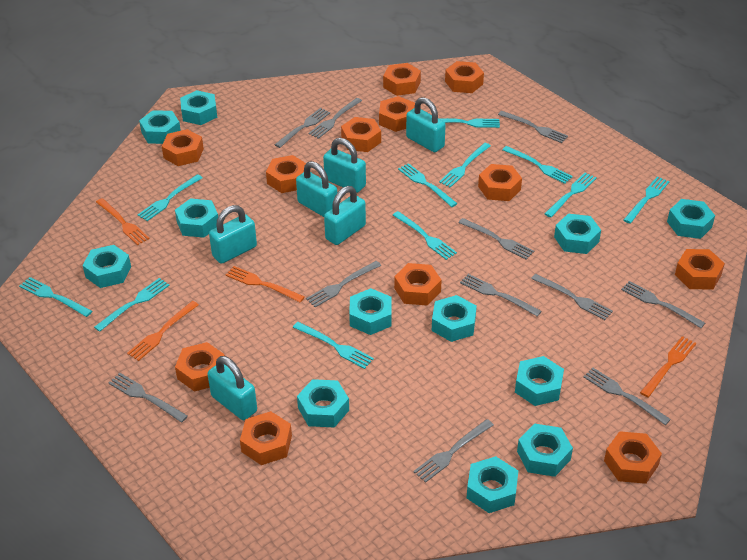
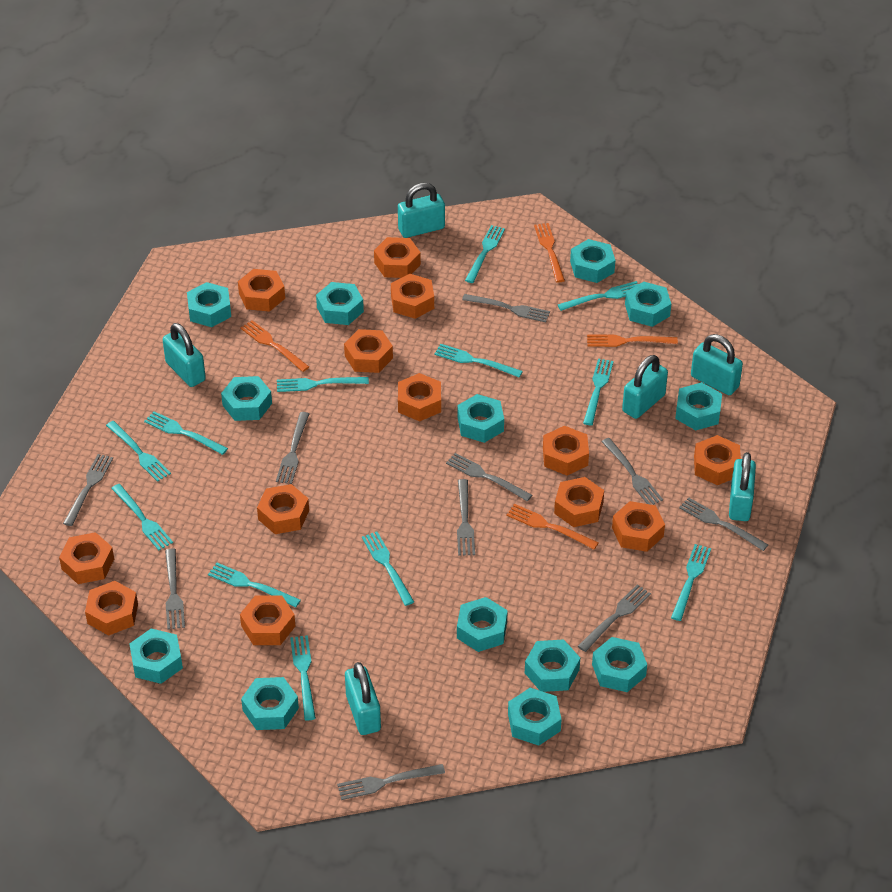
grey fork: [108,373,188,423] [275,108,330,148] [306,261,381,308] [308,98,362,139] [413,419,494,483] [458,218,534,260] [460,274,542,317] [498,111,568,143] [531,274,613,320] [583,368,671,425] [621,281,705,328] = 11 -> [63,454,113,526] [165,549,185,629] [276,412,309,484] [337,764,445,800] [446,453,532,501] [457,479,475,556] [462,294,550,323] [578,584,651,652] [602,438,663,505] [679,497,768,551] = 10
orange nut: [162,129,204,166] [175,342,225,392] [240,411,292,465] [266,155,306,193] [341,117,381,152] [379,96,415,132] [383,63,421,96] [394,263,442,306] [445,61,484,93] [478,164,522,201] [604,431,662,484] [675,249,725,290] = 12 -> [59,532,114,584] [85,581,138,636] [238,269,285,312] [240,595,295,645] [257,484,309,534] [344,329,393,373] [374,237,421,278] [391,274,434,319] [398,373,441,421] [543,426,589,475] [554,477,604,527] [612,501,665,552] [694,435,741,485] = 13
turquoise fork: [19,277,92,317] [94,278,170,332] [138,174,203,221] [293,322,374,369] [393,211,457,260] [398,163,458,207] [439,143,491,188] [440,118,500,128] [502,146,573,184] [545,173,597,218] [624,177,670,224] = 11 -> [106,421,171,482] [111,484,173,550] [144,411,228,455] [208,563,301,607] [277,377,369,392] [290,635,316,721] [362,532,414,606] [434,344,523,377] [465,225,505,283] [558,281,638,311] [583,359,614,425] [671,544,711,621] = 12
turquoise nut: [82,245,131,288] [139,110,181,144] [175,198,218,238] [180,90,217,125] [297,379,349,428] [349,288,392,335] [432,295,477,342] [466,456,518,513] [515,356,564,406] [517,424,573,477] [554,214,601,254] [667,199,715,239] = 12 -> [129,628,183,684] [187,282,231,327] [221,376,272,421] [241,677,299,730] [316,282,364,325] [457,394,504,443] [457,597,508,652] [508,688,561,746] [525,639,580,692] [570,239,615,283] [592,637,647,692] [625,282,671,327] [675,382,722,430] = 13

